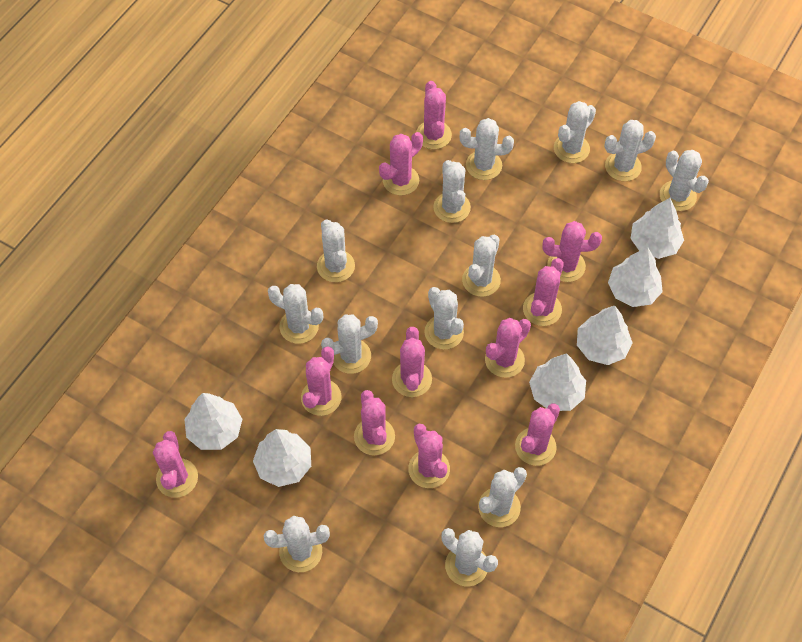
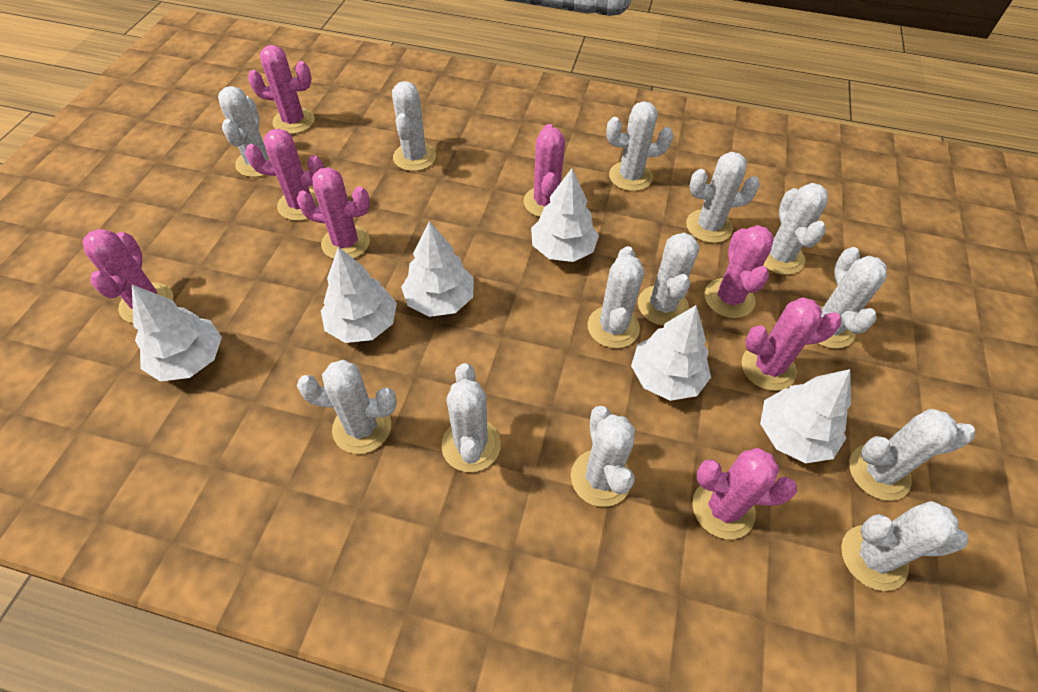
pink cactus: [153,431,198,498] [301,347,341,416] [354,390,395,455] [379,132,423,195] [392,327,432,397] [408,424,450,488] [416,81,452,149] [485,318,531,378] [515,404,560,466] [523,258,564,326] [543,221,602,282] = 11 -> [83,229,173,323] [245,128,324,221] [248,45,315,134] [297,167,370,259] [524,124,565,217] [693,448,797,539] [705,225,774,318] [741,298,842,391] = 8

